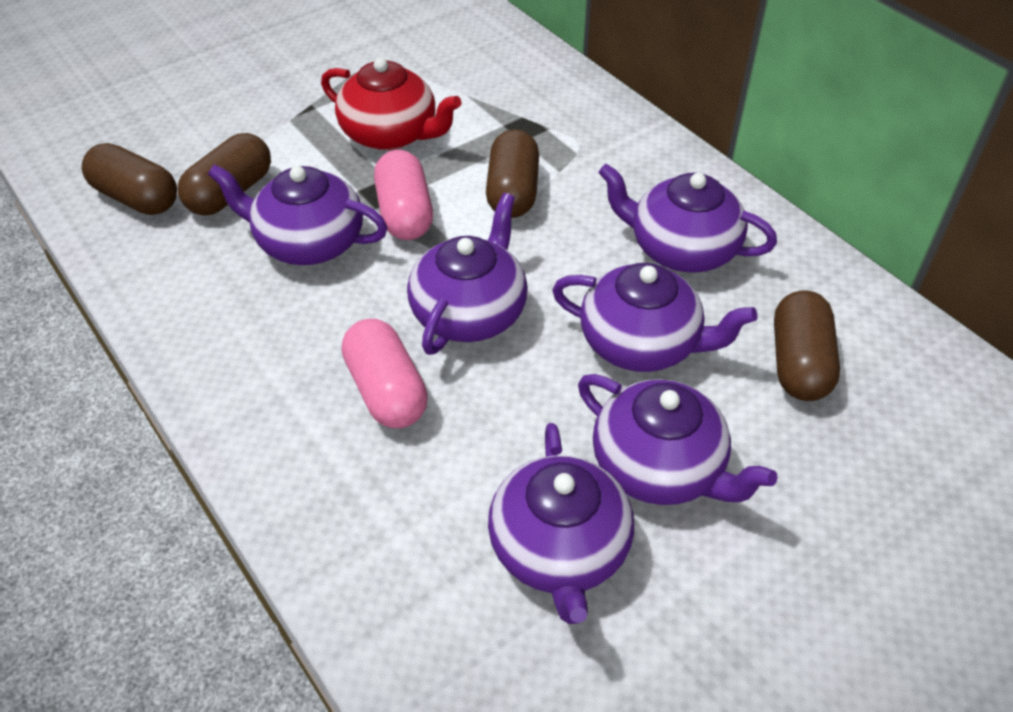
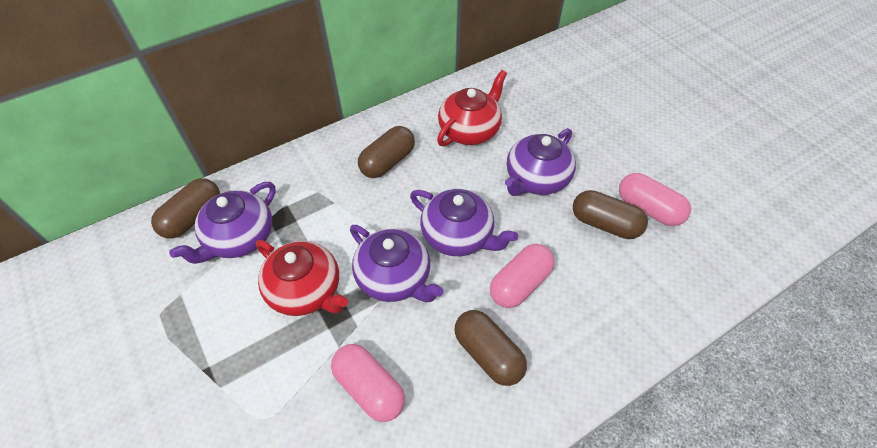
pink capsule: [342,319,428,428] [374,150,433,240] = 2 -> [331,344,405,422] [490,244,555,308] [619,173,691,226] = 3
purple teapot: [208,164,388,265] [407,193,528,355] [488,423,634,624] [552,263,758,372] [578,374,777,505] [598,164,777,273] = 6 -> [169,182,276,264] [350,225,444,302] [410,189,518,256] [505,128,576,196] = 4
red teapot: [321,58,461,150] = 1 -> [256,240,348,316] [437,70,507,146] = 2

